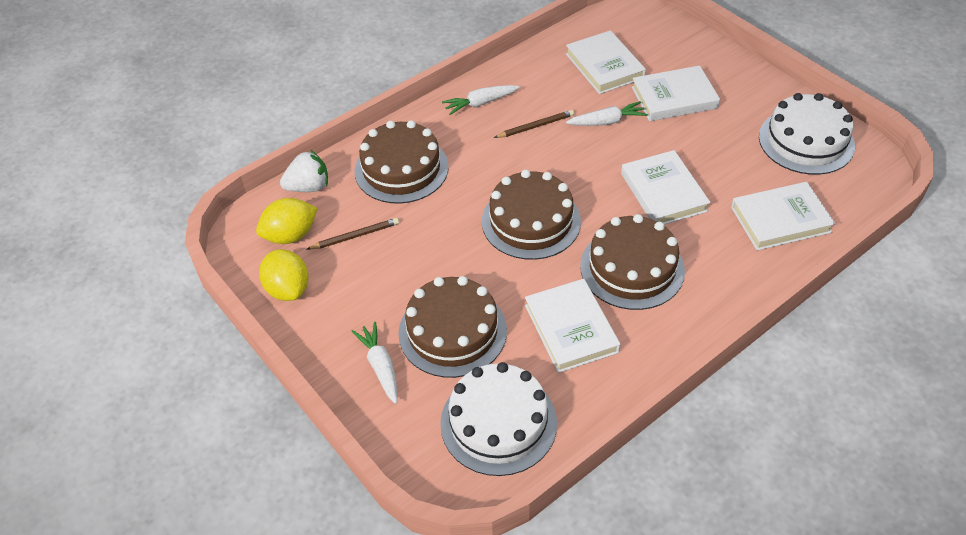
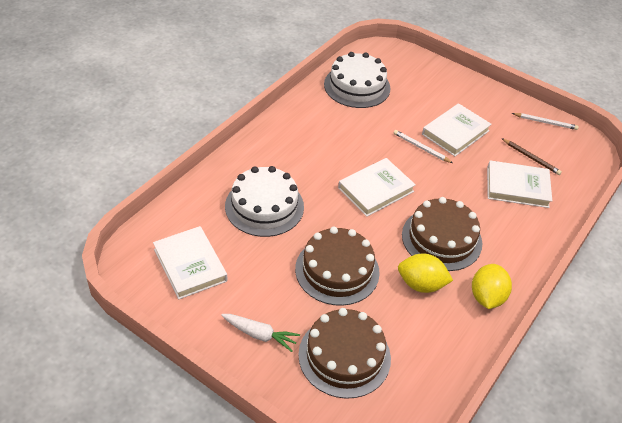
brown cake: [354,120,449,204] [398,276,507,378] [482,170,581,260] [580,214,685,310] = 4 -> [295,227,380,306] [298,308,391,399] [402,197,482,271] = 3
brown pencil: [307,218,399,250] [494,110,574,138] = 2 -> [501,138,562,175] = 1
white book: [525,279,621,373] [566,30,646,94] [621,150,711,225] [632,65,720,121] [731,182,835,251] = 5 -> [153,226,227,299] [338,158,416,217] [422,103,492,156] [487,160,552,208] = 4
white carrot: [351,322,398,404] [442,85,520,115] [566,101,648,126] = 3 -> [221,314,300,352] = 1
white pencil: none = 0 -> [394,130,453,163] [512,113,579,130] = 2
white strawberry: [280,150,328,192] = 1 -> none = 0

